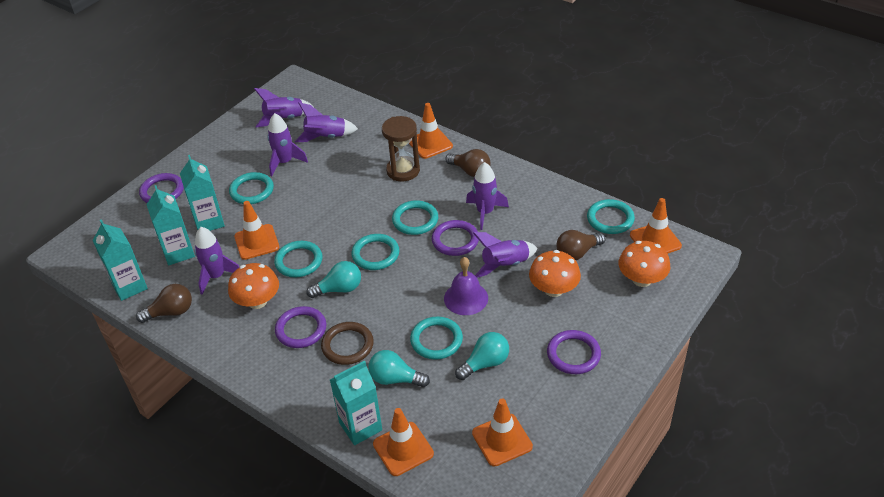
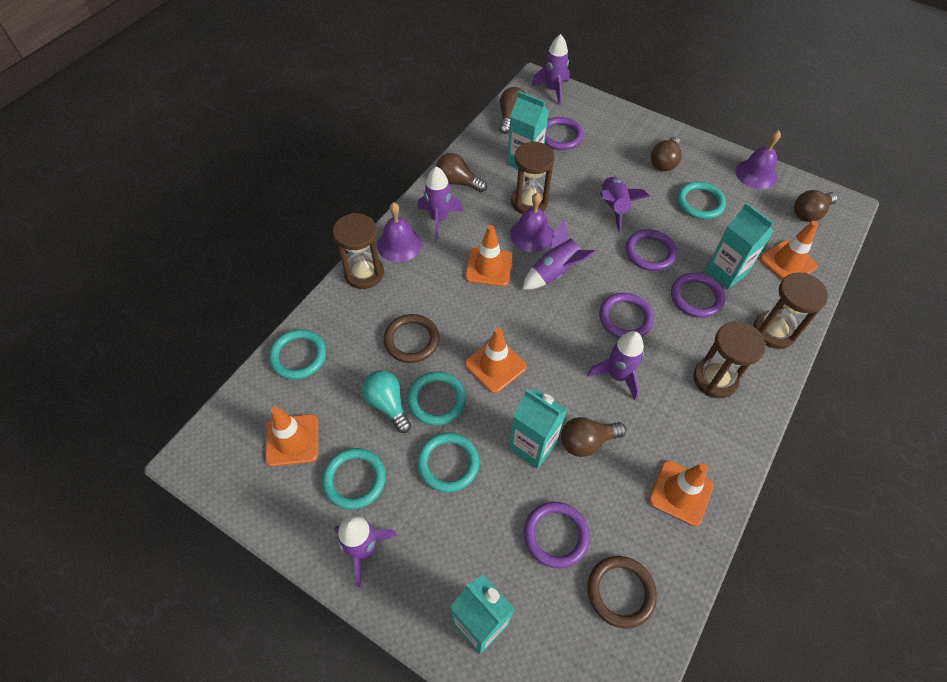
brown hourglass: [382,116,420,182] = 1 -> [333,213,384,289] [511,141,555,214] [694,321,766,398] [753,273,828,349] = 4
brown light bulb: [136,284,192,323] [445,149,491,177] [556,230,605,260] = 3 -> [436,153,487,192] [499,87,526,134] [561,417,626,457] [651,136,682,171] [794,190,838,222] = 5
brown ring: [321,322,374,365] = 1 -> [384,314,439,363] [587,556,657,629] = 2
orange mushroom: [228,263,279,309] [529,250,581,297] [619,241,670,287] = 3 -> none = 0
purple bell: [444,257,488,315] = 1 -> [377,202,422,262] [510,192,553,252] [736,130,781,189] = 3
purple ring: [139,173,184,203] [275,306,326,348] [432,220,479,256] [547,330,601,374] = 4 -> [524,502,590,568] [545,117,584,150] [599,293,654,338] [626,229,677,271] [671,273,725,318] = 5
turquoise light bulb: [306,261,361,298] [368,350,430,387] [455,332,509,380] = 3 -> [362,370,411,433] = 1
turquoise ring: [229,172,274,204] [274,241,323,278] [351,234,400,270] [392,200,438,235] [410,317,463,360] [587,199,635,234] = 6 -> [269,329,326,380] [322,448,386,509] [407,371,466,425] [417,432,479,492] [677,182,726,219] = 5

